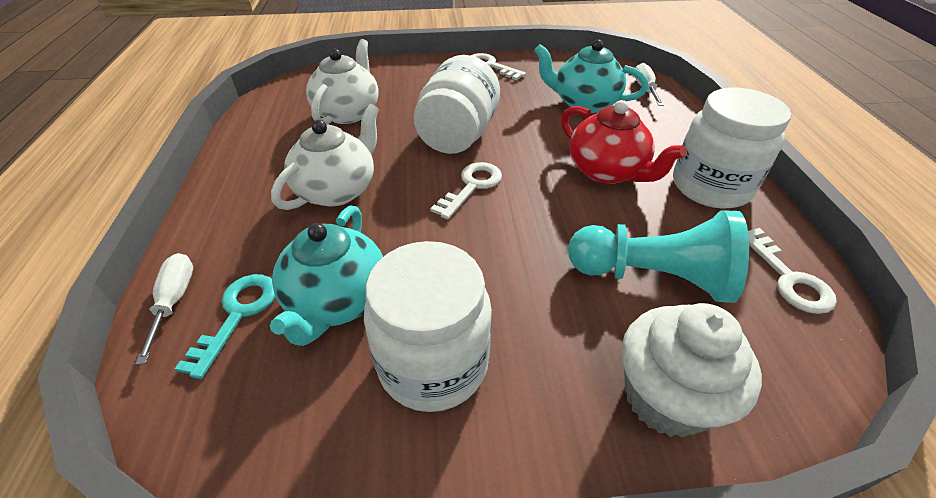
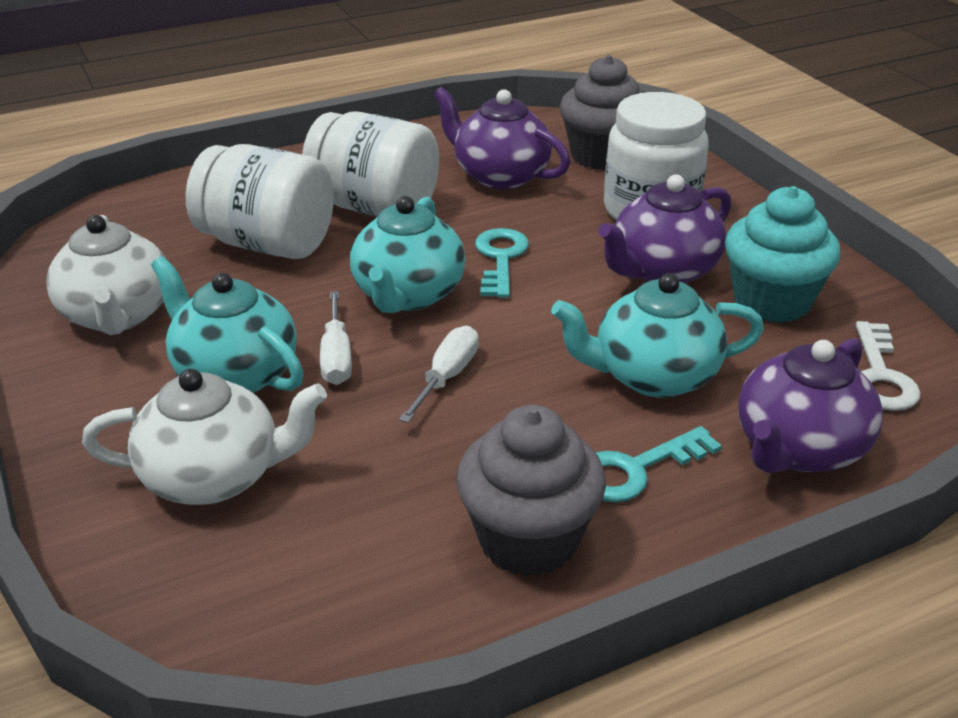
grey cupcake: none = 0 -> [456,405,606,576] [560,55,642,170] = 2
purple teapot: none = 0 -> [433,87,571,189] [598,174,732,283] [738,338,883,473] = 3
red teapot: [561,100,687,184] = 1 -> none = 0
turquoise cupcake: none = 0 -> [725,186,840,323] = 1
turquoise key: [175,274,275,379] = 1 -> [475,228,529,298] [595,426,722,503] = 2
turquoise pawn: [568,210,749,303] = 1 -> none = 0
turquoise teapot: [270,205,383,346] [534,39,649,113] = 2 -> [151,256,304,393] [350,196,466,313] [551,273,764,398] = 3
white cupcake: [622,303,762,437] = 1 -> none = 0
white key: [430,162,502,219] [471,53,526,80] [748,228,837,314] = 3 -> [856,321,921,411] = 1

